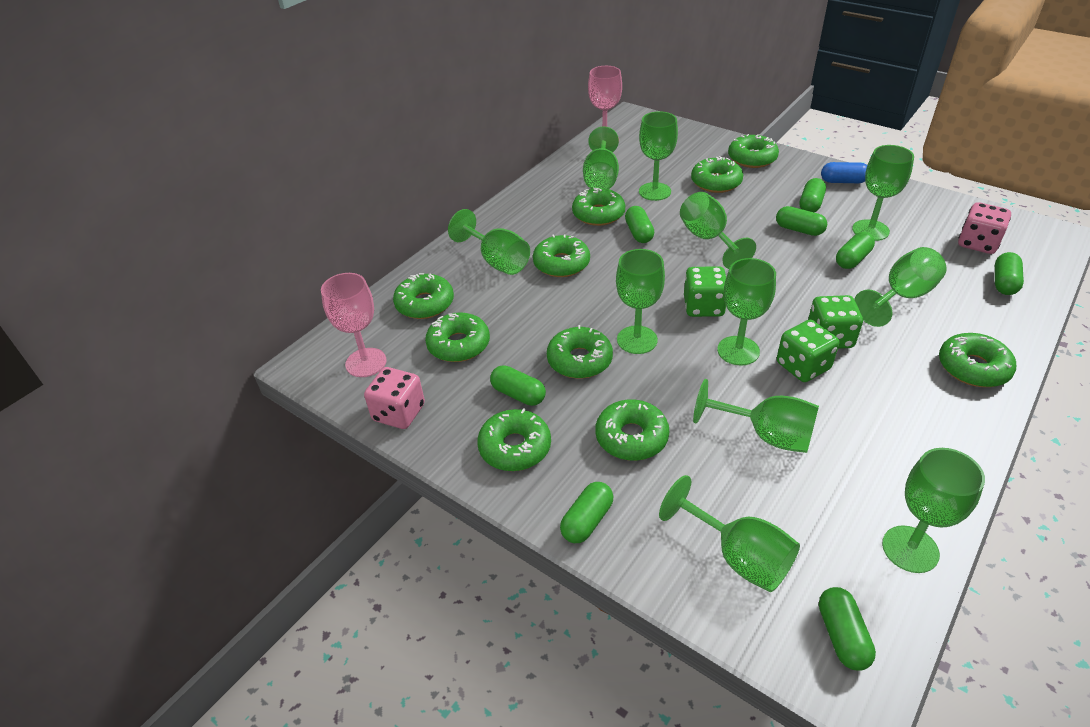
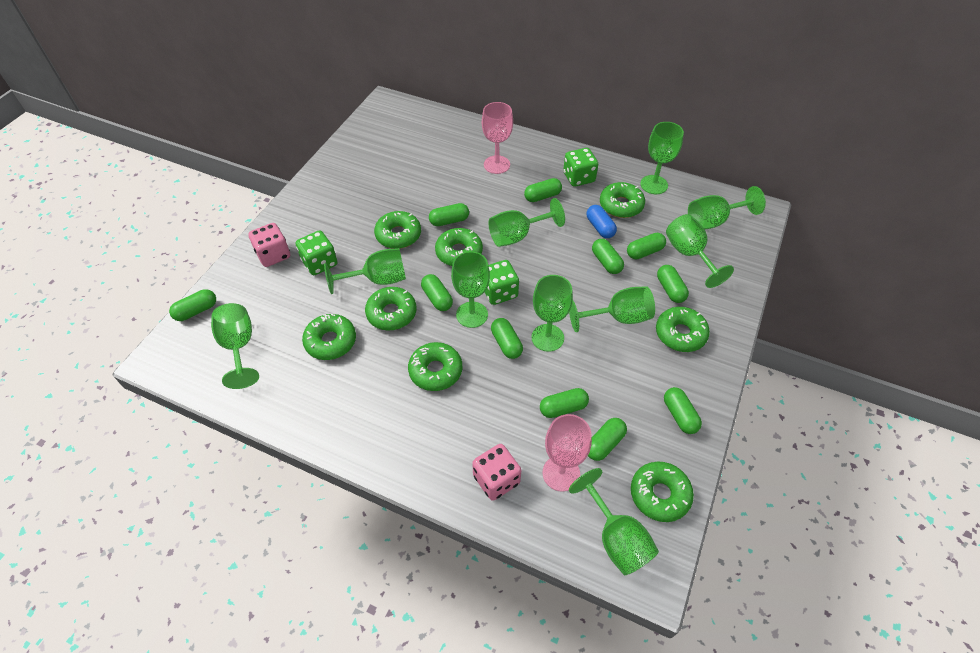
green capsule: [490,365,546,406] [560,482,613,543] [625,206,655,243] [776,206,827,236] [800,178,826,213] [819,587,876,671] [836,232,875,269] [995,252,1024,295] = 8 -> [169,289,216,321] [421,274,453,311] [429,203,469,226] [491,318,523,359] [524,178,562,202] [540,388,589,418] [588,418,627,461] [592,239,624,274] [627,233,666,259] [657,265,689,303] [664,387,702,434] = 11
green donut: [393,273,454,319] [425,312,490,362] [477,408,551,471] [533,234,590,277] [547,325,613,379] [572,188,625,226] [595,399,669,461] [691,156,743,193] [728,134,779,168] [939,333,1016,387] = 10 -> [302,314,356,360] [365,287,416,330] [374,211,421,249] [408,342,462,391] [435,228,483,266] [600,182,645,218] [631,462,694,522] [656,307,710,352] = 8
green goblet: [448,209,530,275] [583,127,619,189] [616,249,665,354] [639,111,678,201] [659,475,800,592] [680,192,756,269] [693,379,819,453] [717,258,776,365] [852,145,914,241] [854,247,947,327] [882,448,985,573] = 11 -> [211,303,259,389] [324,248,406,294] [451,251,490,328] [488,198,565,247] [531,275,573,352] [569,286,655,332] [569,468,659,575] [640,122,684,194] [666,214,734,288] [688,186,766,229] = 10

